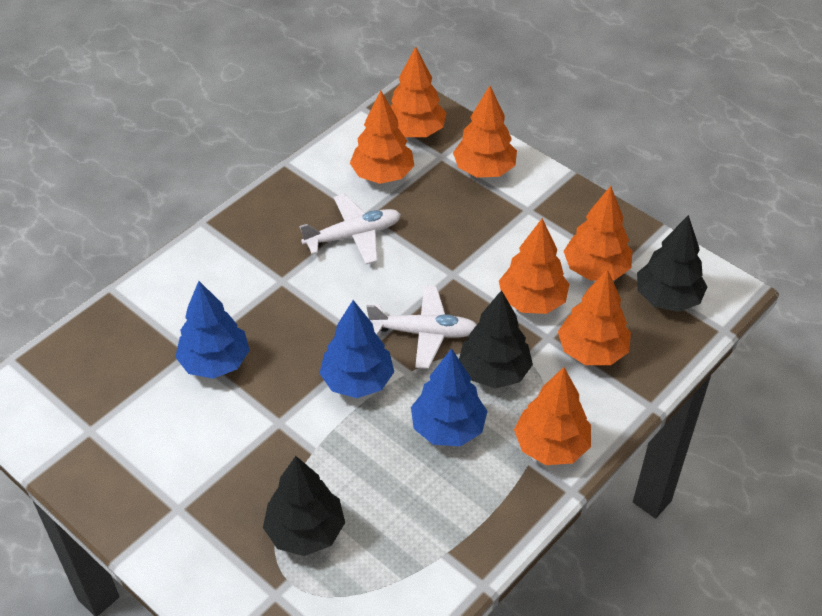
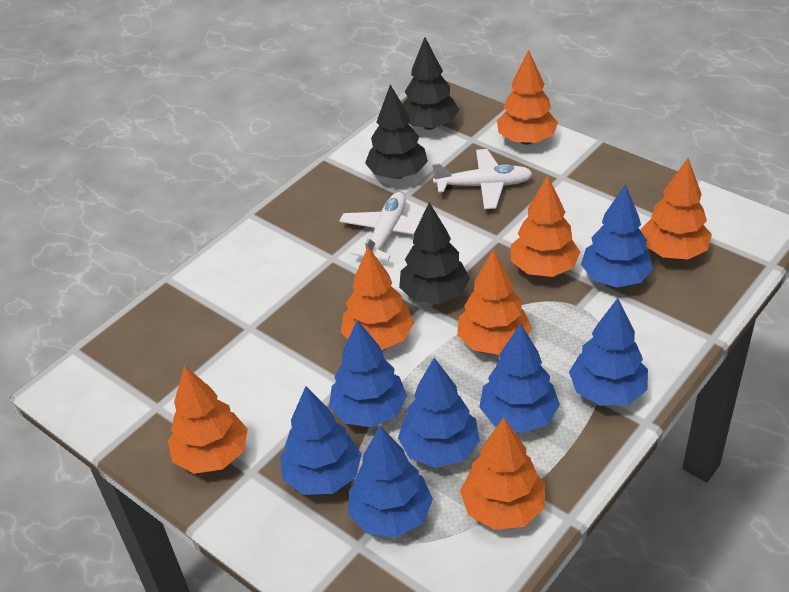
blue tree: [175,281,250,379] [319,300,394,398] [411,348,488,446] = 3 -> [280,386,362,495] [329,320,407,427] [348,426,433,537] [398,358,479,468] [479,324,560,433] [569,298,648,406] [581,184,654,287] = 7

